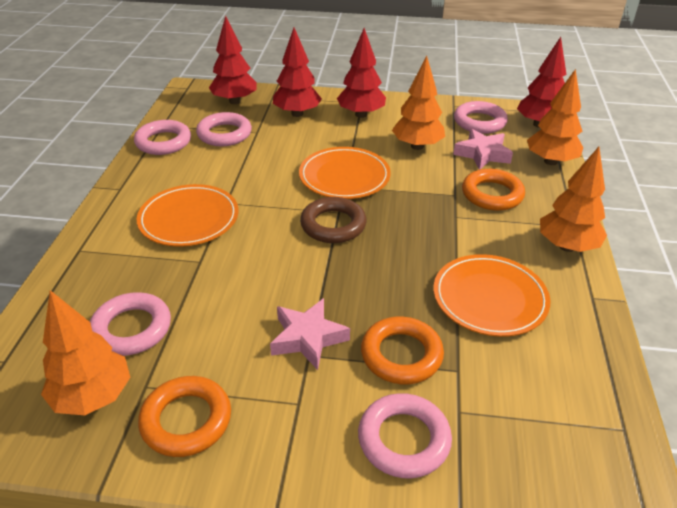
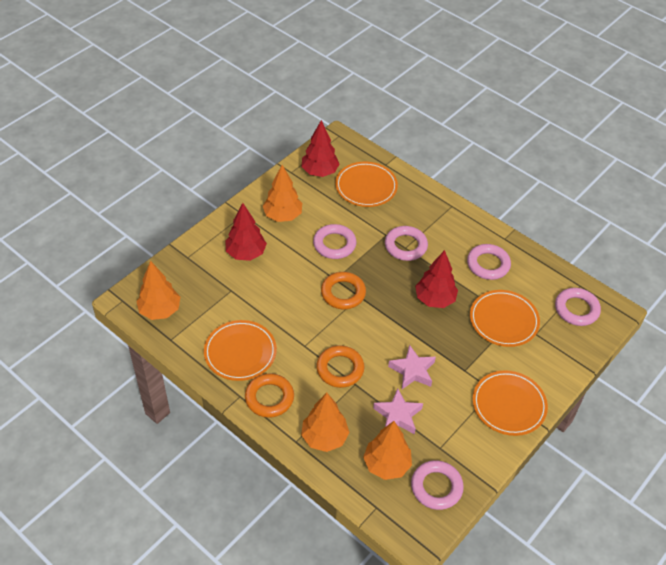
brown ring: [300,197,367,243] = 1 -> none = 0
orange plate: [137,184,238,247] [299,147,391,199] [433,254,550,337] = 3 -> [204,320,277,381] [335,162,398,207] [470,290,540,347] [473,370,548,436] = 4
red tree: [209,16,257,104] [273,28,322,117] [337,28,386,118] [517,37,566,128] = 4 -> [225,203,267,261] [301,120,339,177] [415,250,458,308] = 3

